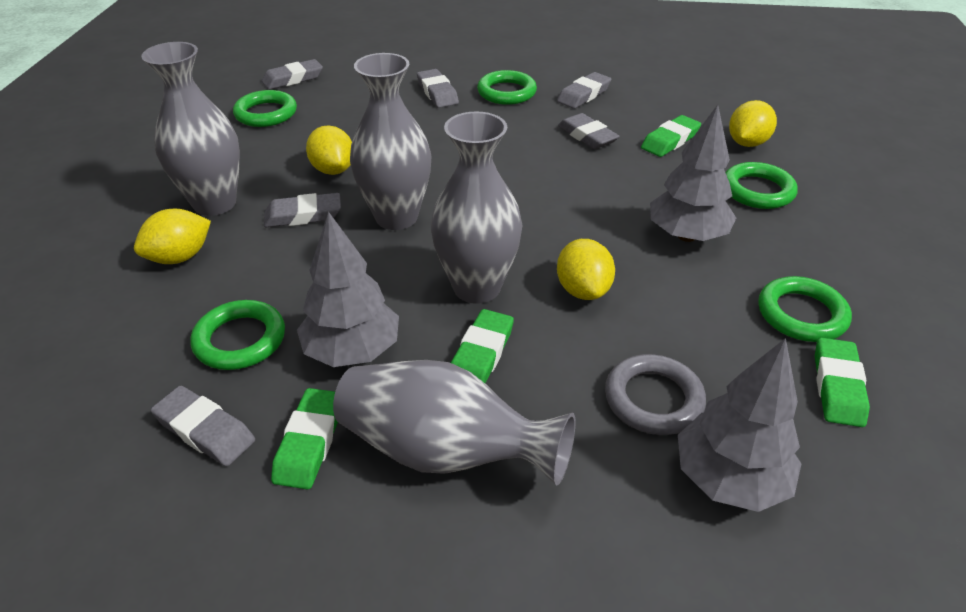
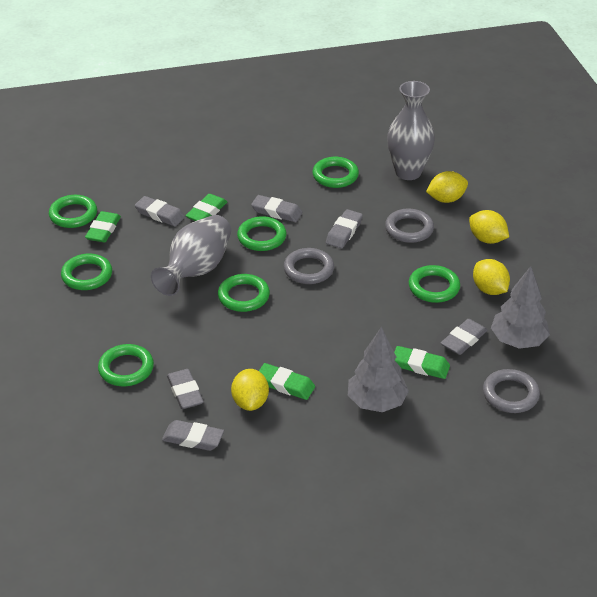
green ring: [190,300,285,370] [233,90,297,127] [477,70,537,105] [726,162,798,209] [758,276,852,342] = 5 -> [49,195,97,228] [61,254,112,290] [98,344,154,386] [218,274,270,312] [237,216,286,251] [313,157,359,188] [409,265,460,303] = 7
grey ring: [605,354,706,435] = 1 -> [284,248,334,284] [385,209,434,243] [483,369,540,413] = 3
grey tree: [297,211,399,367] [650,105,736,242] [678,338,802,512] = 3 -> [348,327,409,412] [491,266,550,349] = 2
grey vase: [141,42,240,216] [333,360,575,486] [350,53,432,230] [431,111,522,304] = 4 -> [151,215,231,296] [387,81,435,180] = 2

